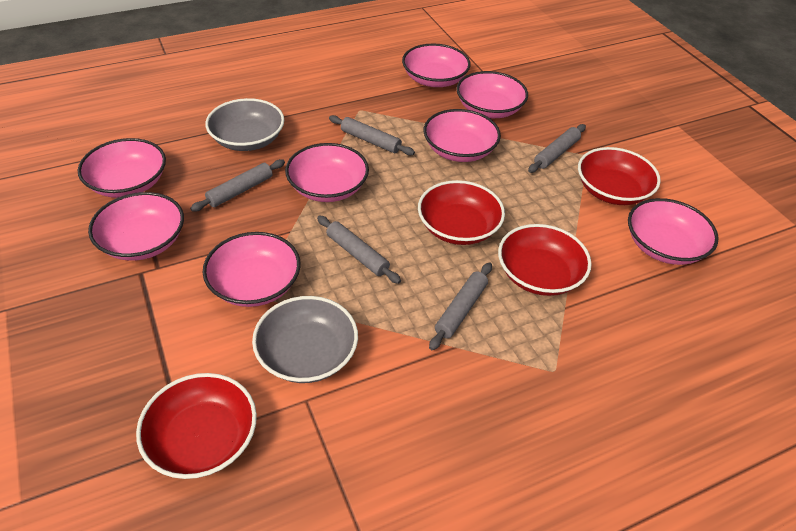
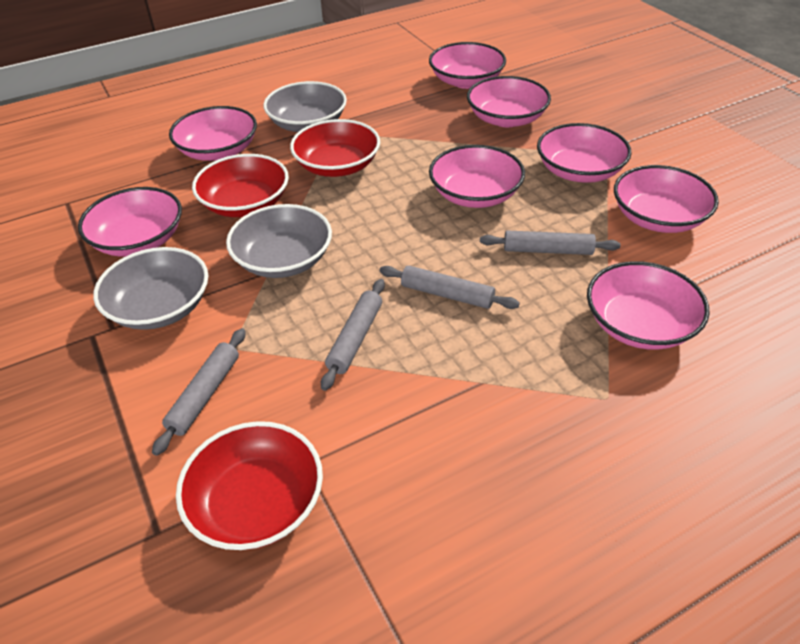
grey bowl: [205,98,284,151] [252,296,358,383] = 2 -> [93,247,208,330] [226,204,332,278] [263,81,347,132] = 3
grey rolling pin: [190,159,285,212] [317,215,401,284] [329,115,415,155] [429,262,492,350] [528,124,586,173] = 5 -> [152,328,246,456] [321,279,385,391] [379,265,520,309] [480,230,620,255] = 4
red bowl: [136,373,257,479] [418,180,505,245] [498,224,592,296] [578,147,661,205] = 4 -> [176,421,323,550] [192,154,289,217] [290,119,380,177] = 3

